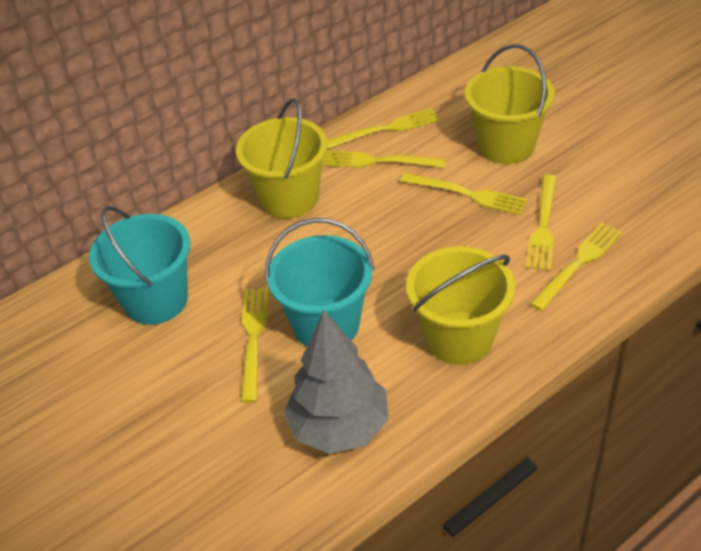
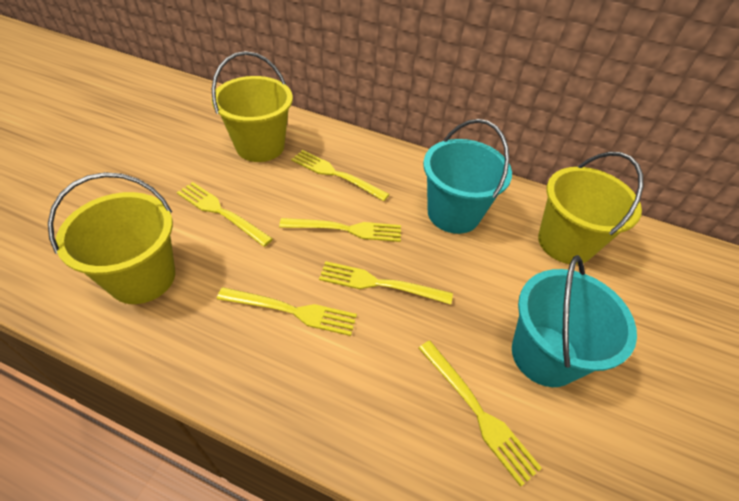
grey tree: [284,310,389,454] = 1 -> none = 0

